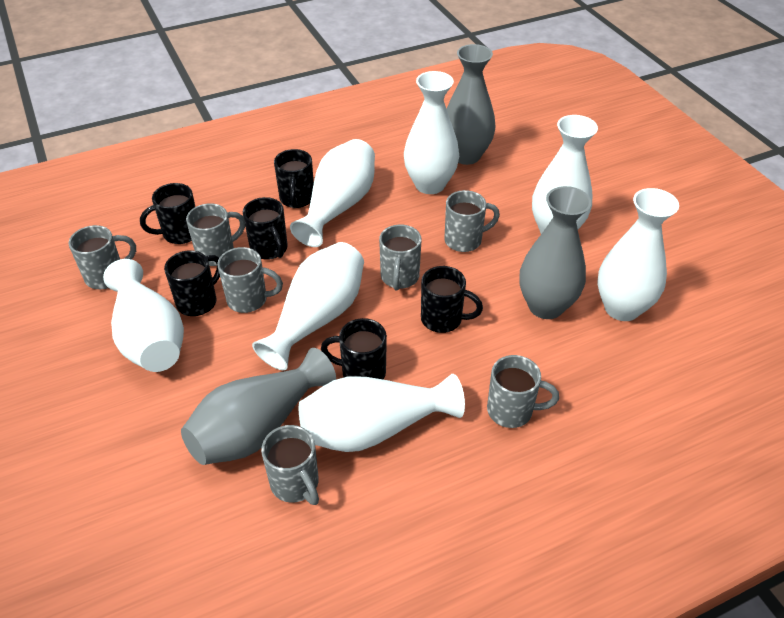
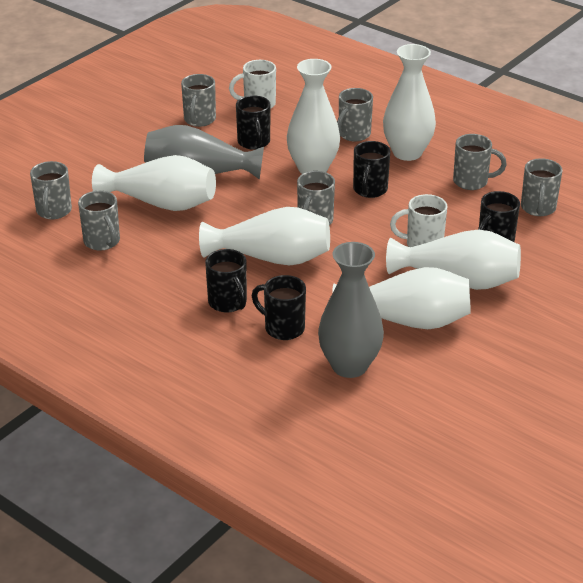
black mug: [140,183,195,244] [164,250,220,316] [243,197,288,260] [274,149,314,208] [321,318,387,379] [421,266,483,333] = 6 -> [205,249,247,313] [236,95,271,150] [252,275,306,340] [353,141,390,198] [478,191,520,242] = 5
grey vase: [181,348,336,465] [447,44,496,165] [519,186,591,319] = 3 -> [144,125,264,180] [318,242,384,378] = 2
white mug: none = 0 -> [229,60,276,108] [390,194,447,247] = 2
white vase: [103,259,184,372] [252,242,364,370] [290,139,375,247] [299,374,465,452] [404,71,459,194] [532,115,598,234] [598,188,679,321] = 7 -> [92,155,216,211] [199,207,330,266] [287,59,340,174] [332,267,471,329] [383,44,436,161] [386,229,521,290] = 6

